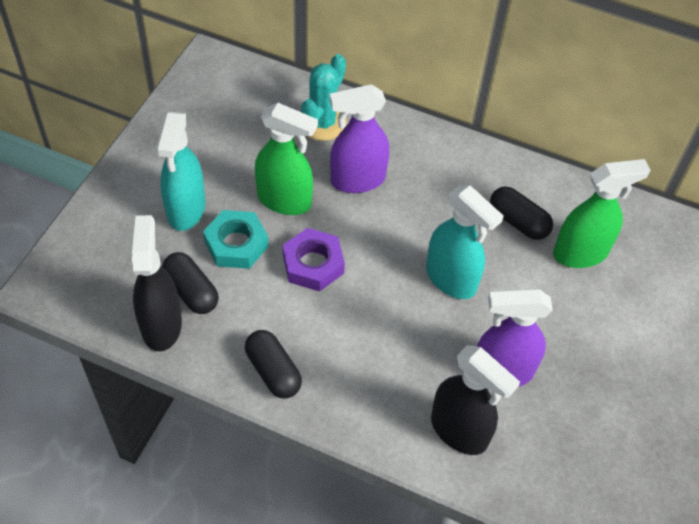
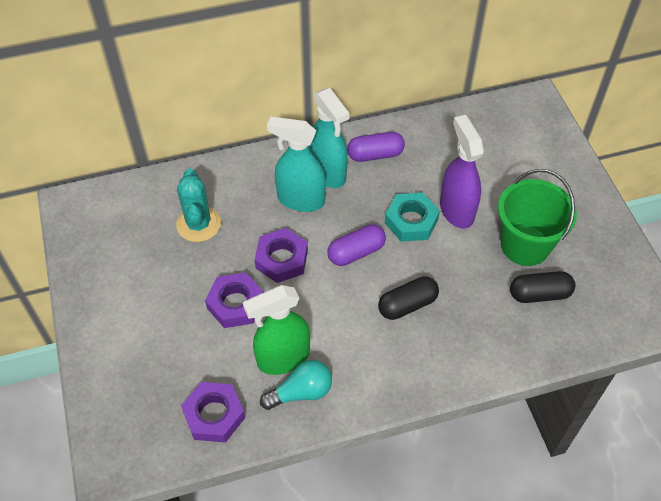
black capsule: [162,252,219,314] [245,330,302,399] [490,186,553,240] = 3 -> [378,276,439,320] [510,271,575,303] = 2
black spray bottle: [132,215,182,352] [431,345,520,455] = 2 -> none = 0
green bucket: none = 0 -> [498,169,577,266] = 1
green spray bottle: [255,103,318,215] [553,159,651,268] = 2 -> [243,285,310,375] = 1
purple capsule: none = 0 -> [327,224,386,266] [347,132,405,162] = 2
purple nut: [283,228,345,292] = 1 -> [181,382,245,443] [205,272,263,328] [255,228,308,283] = 3
purple spray bottle: [329,84,389,193] [477,289,553,387] = 2 -> [440,115,484,229] = 1
turquoise light bulb: none = 0 -> [260,360,332,410] = 1

